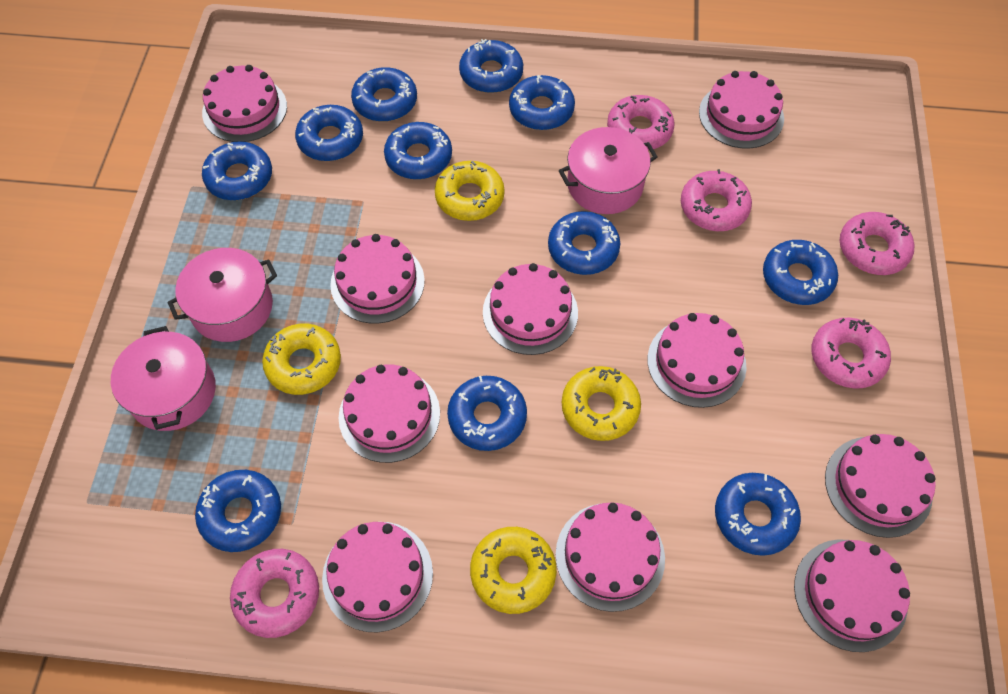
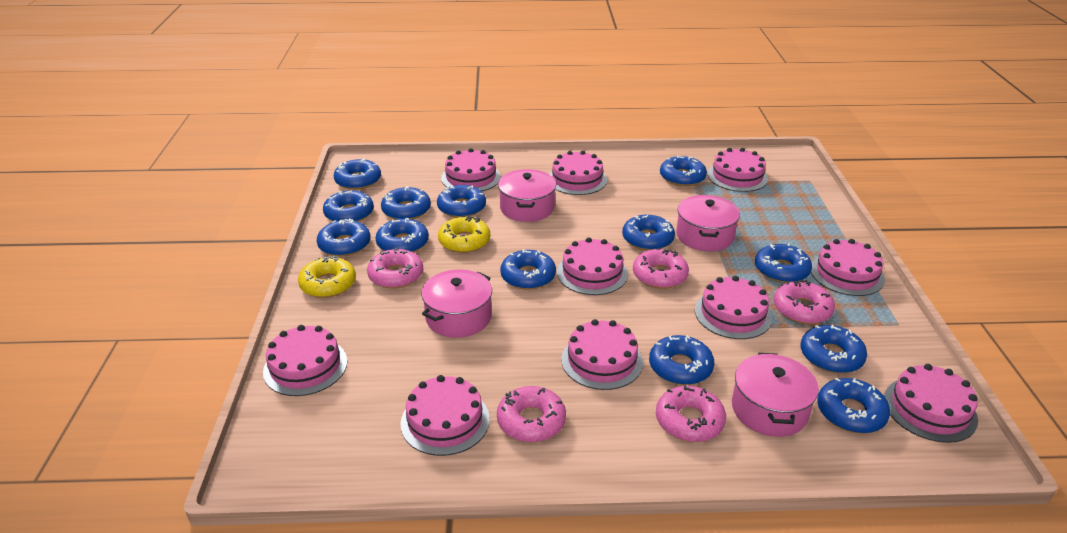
blue donut: [195,470,281,552] [202,141,272,200] [295,105,363,161] [351,67,417,122] [384,122,452,179] [447,376,527,451] [459,39,523,93] [509,75,575,130] [548,211,620,275] [715,473,801,556] [763,240,838,305] = 11 -> [317,218,370,257] [323,190,374,222] [334,159,381,190] [376,218,429,253] [381,186,431,219] [437,185,486,218] [500,249,556,290] [622,215,675,251] [649,335,714,385] [660,155,707,186] [755,243,812,283] [801,325,867,373] [817,377,890,433] = 13
pink pot: [111,326,216,431] [167,248,277,342] [559,127,658,214] = 3 -> [421,269,492,338] [498,169,556,222] [676,195,740,251] [732,353,819,437] = 4
yellow donut: [262,323,341,395] [435,161,504,221] [470,527,557,614] [562,366,641,441] = 4 -> [298,255,356,298] [438,216,490,253] = 2

